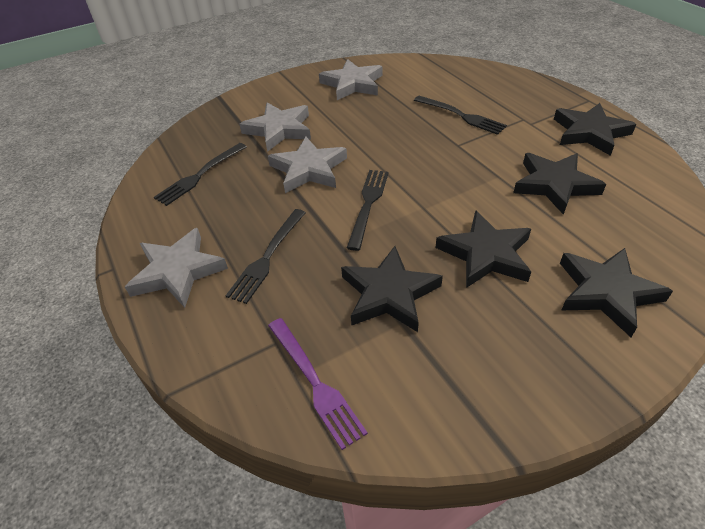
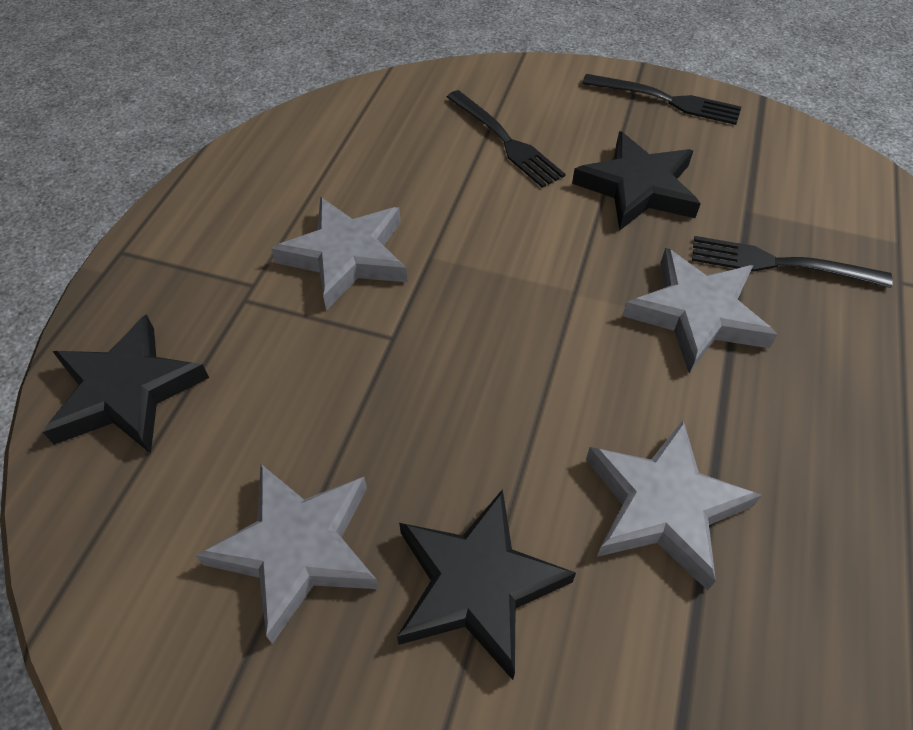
black fork: [154,143,247,206] [226,209,306,304] [347,170,389,251] [414,96,507,135] = 4 -> [447,90,566,188] [582,74,741,125] [692,236,893,288] = 3
black star: [341,246,443,332] [435,210,531,288] [513,153,606,215] [554,103,636,156] [560,248,673,337] = 5 -> [43,314,209,454] [397,489,576,680] [572,131,701,231] = 3
purple fork: [268,318,368,450] = 1 -> none = 0

